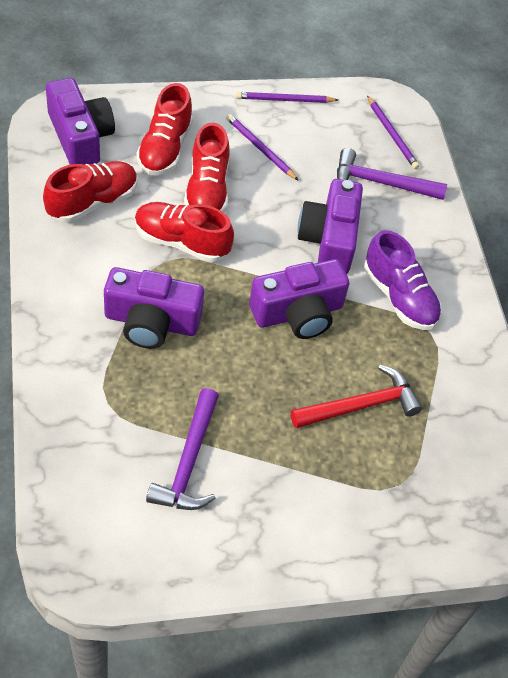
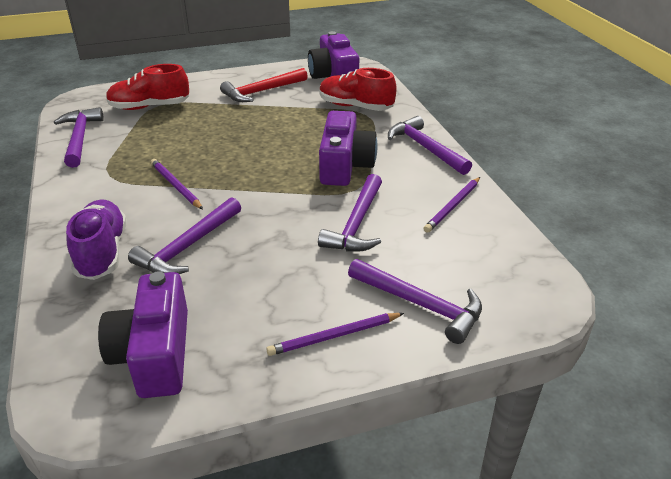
purple camera: [46,78,115,165] [104,267,204,349] [249,259,350,339] [298,179,363,274] = 4 -> [98,272,188,398] [308,31,359,79] [319,111,377,186] = 3
purple hammer: [146,388,219,510] [337,148,447,200] = 2 -> [54,107,104,168] [128,197,241,274] [318,174,382,252] [348,259,482,344] [388,116,472,175] = 5
red shoe: [43,161,138,223] [135,202,234,262] [136,83,193,175] [184,122,230,213] = 4 -> [106,64,189,110] [319,68,397,111] = 2

